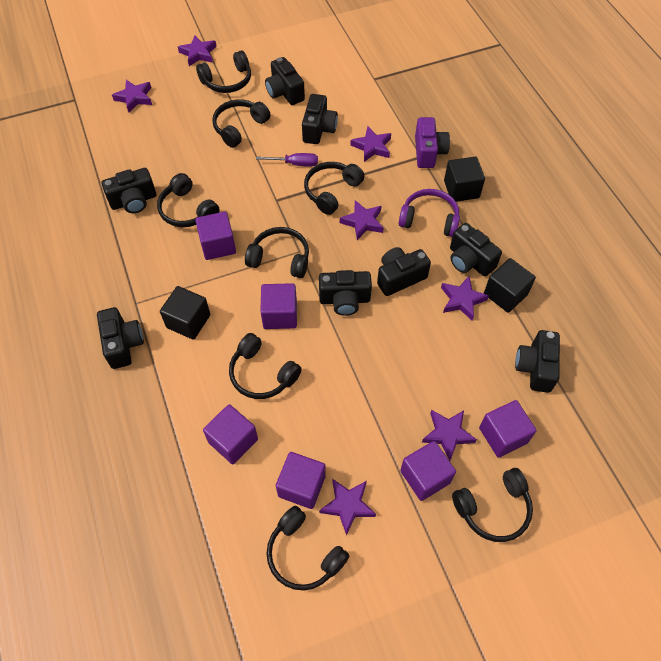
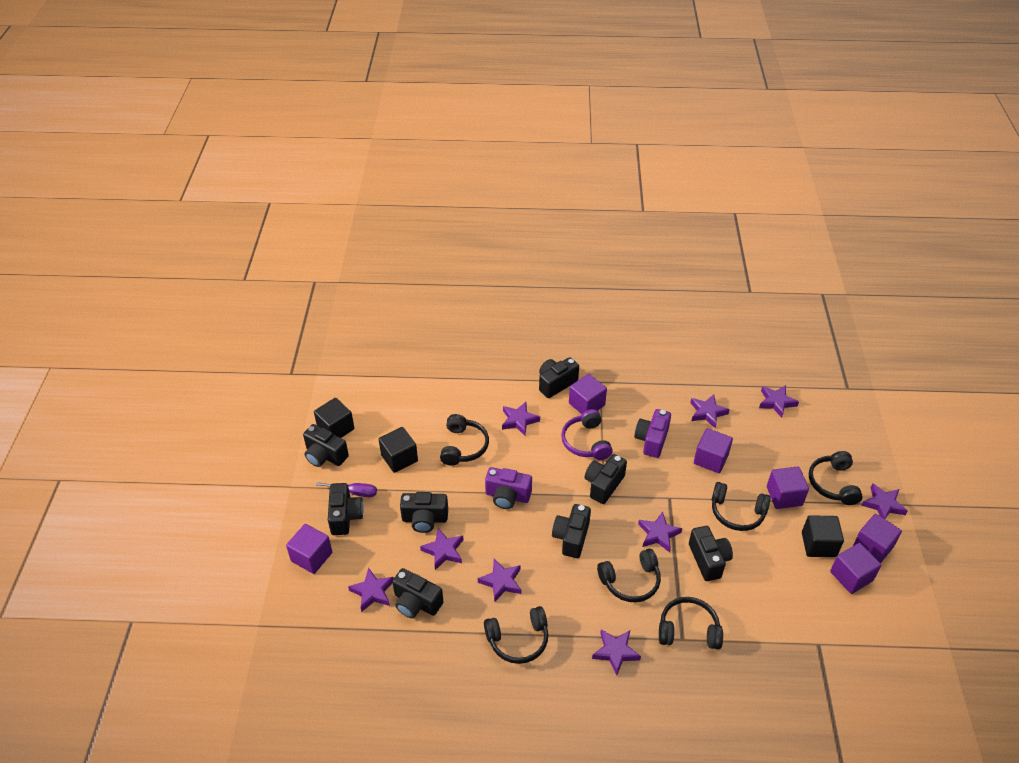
black headphones: [157,173,220,227] [196,50,251,93] [212,99,271,148] [229,333,302,399] [245,227,309,278] [266,506,349,590] [304,162,365,215] [452,468,533,542] = 8 -> [440,414,489,466] [484,606,548,664] [597,549,661,602] [659,597,723,649] [712,482,771,531] [809,451,863,505] = 6
purple camera: [415,117,450,168] = 1 -> [485,467,532,509] [634,409,671,458] = 2
purple star: [112,80,152,112] [178,35,216,66] [319,479,376,535] [340,200,383,240] [350,126,391,162] [422,410,477,461] [441,276,489,320] = 7 -> [348,567,394,612] [420,528,464,570] [478,559,521,602] [502,402,540,436] [592,629,641,676] [638,512,682,553] [690,394,730,428] [759,385,799,418] [861,483,908,519] = 9

